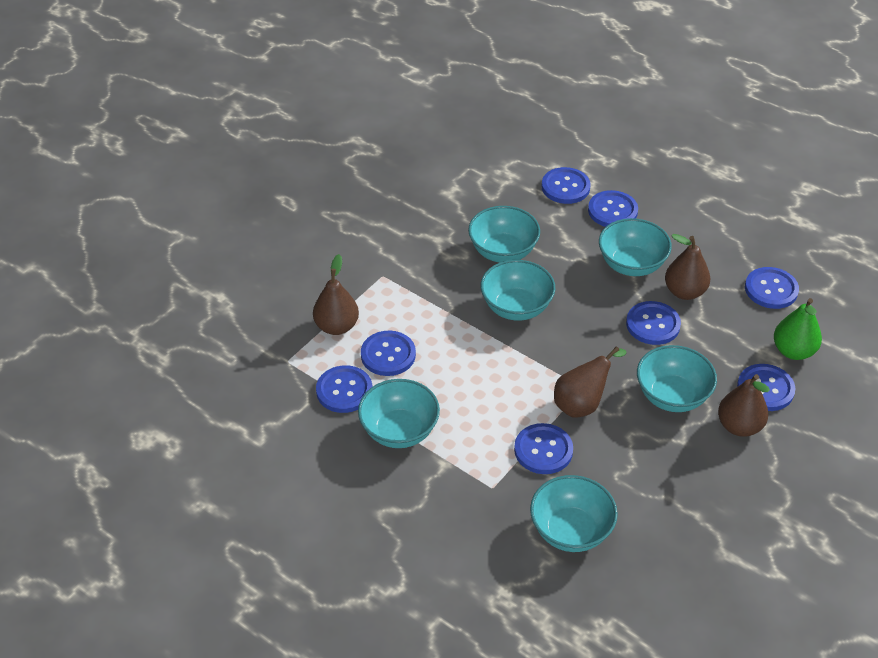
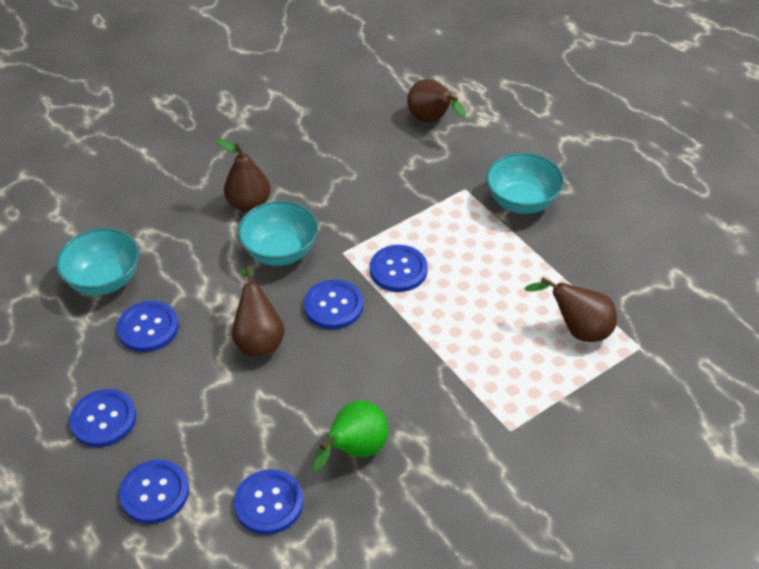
blue button: [316,365,372,413] [361,331,416,376] [514,423,573,474] [542,167,591,204] [588,190,638,227] [626,301,681,345] [737,364,795,411] [745,267,799,309] = 8 -> [69,389,136,447] [117,301,179,352] [119,460,189,524] [234,469,303,535] [304,279,364,329] [370,245,428,292] = 6
turquoise bowl: [358,379,440,448] [468,206,540,263] [481,260,555,321] [530,475,618,552] [599,218,672,276] [637,345,717,412] = 6 -> [56,228,139,296] [238,201,318,266] [486,152,564,214] = 3

